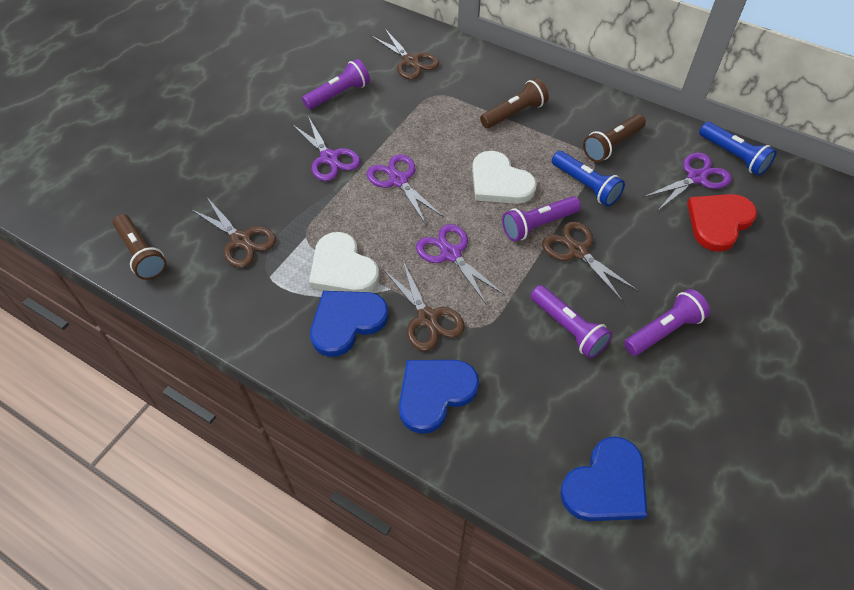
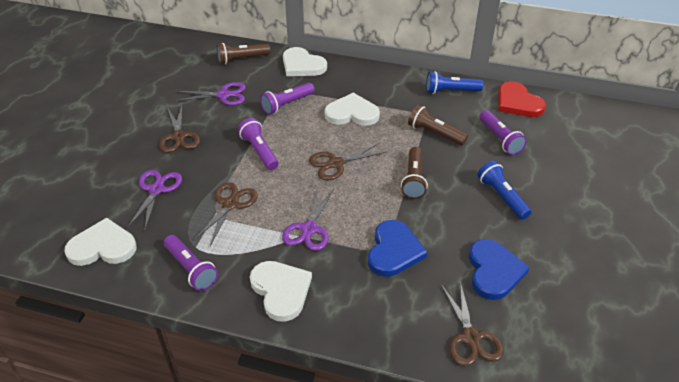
blue heart: [310,291,389,357] [399,360,479,434] [560,436,647,521] = 3 -> [368,220,427,277] [469,239,530,300] = 2
purple scissors: [292,116,361,181] [367,154,444,225] [416,224,505,305] [644,152,732,210] = 4 -> [127,170,182,229] [175,82,246,105] [282,189,334,251] = 3
white heart: [309,232,379,292] [472,151,537,204] = 2 -> [64,218,137,266] [250,261,312,322] [283,47,327,76] [324,93,380,126] = 4

